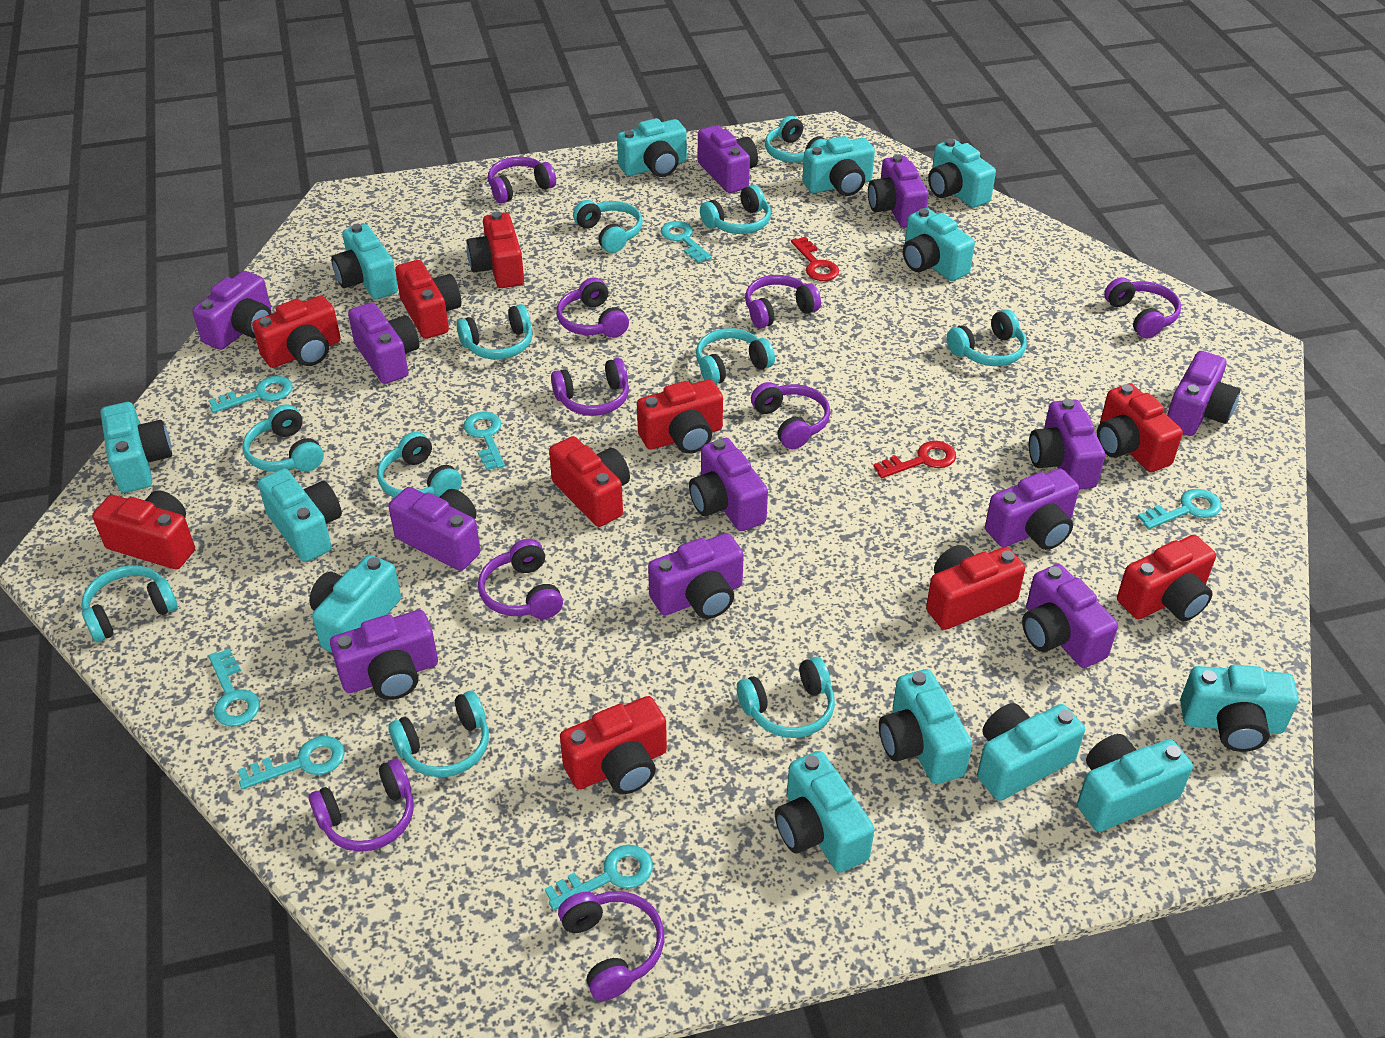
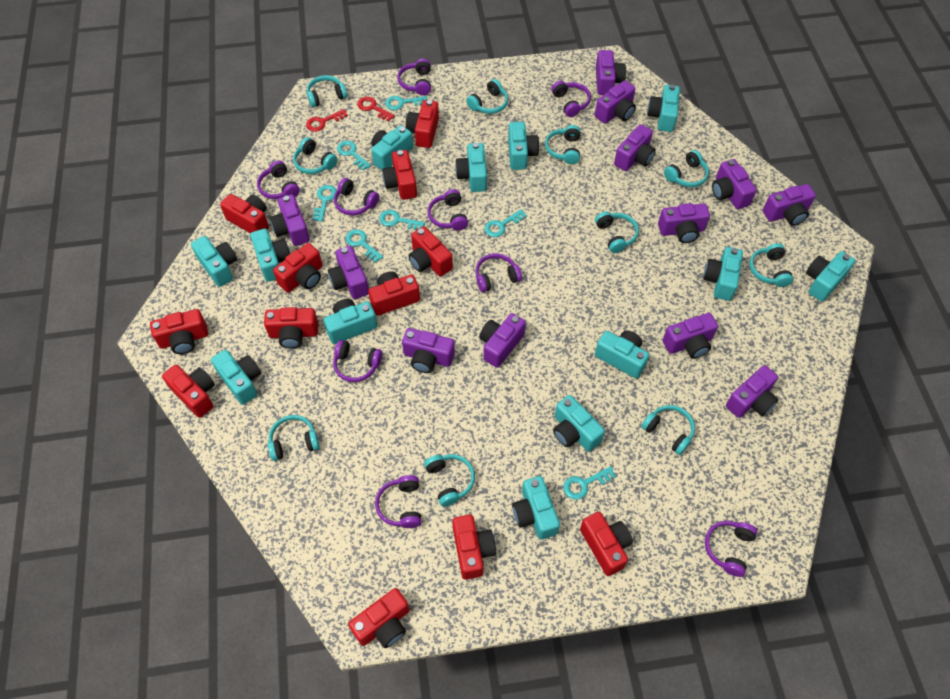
red camera: [92,490,195,569] [252,296,341,368] [395,260,461,339] [467,211,524,288] [549,436,630,527] [560,696,667,794] [637,380,723,454] [926,545,1025,630] [1097,383,1183,472] [1117,535,1216,621] = 10 -> [150,309,208,354] [162,365,215,418] [220,194,269,233] [264,307,318,349] [273,243,322,293] [348,588,409,648] [368,271,420,316] [382,150,417,200] [406,100,439,148] [409,226,453,277] [452,515,496,580] [580,512,633,576] = 12
turquoise headphones: [81,565,178,642] [242,404,324,472] [377,432,462,498] [388,691,489,777] [457,304,532,359] [573,200,643,253] [696,328,775,384] [700,185,771,234] [737,657,835,738] [765,116,827,163] [947,309,1027,366] = 11 -> [268,415,319,461] [293,137,337,174] [307,75,347,108] [424,454,475,507] [466,79,508,114] [545,125,581,164] [595,211,639,253] [641,405,695,455] [664,150,709,187] [749,243,793,287] = 10

